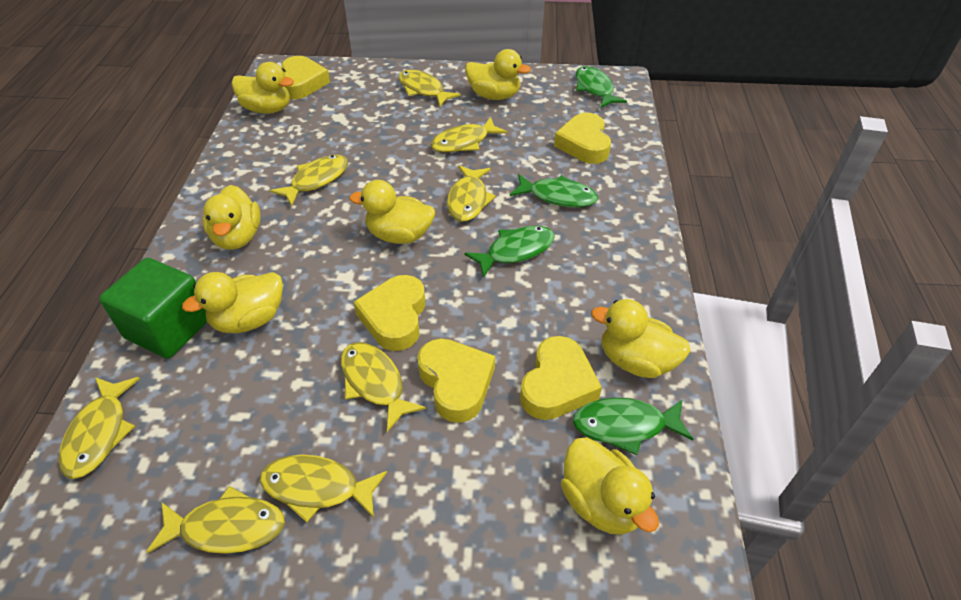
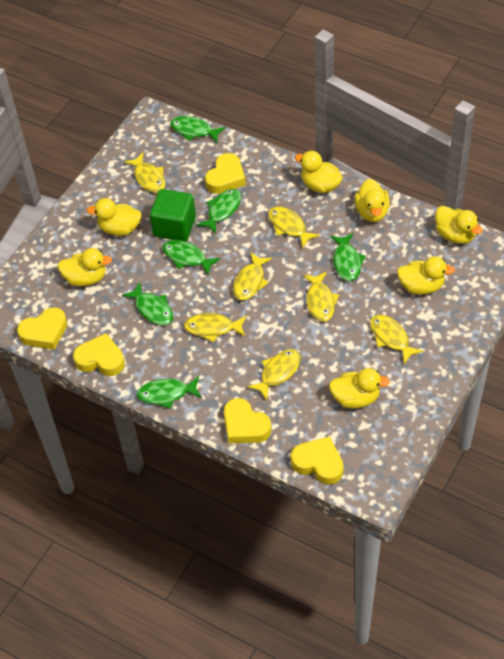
green fish: [464,226,555,278] [510,174,598,207] [573,398,693,455] [576,66,627,108] = 4 -> [122,282,173,325] [137,376,202,409] [162,240,220,275] [170,116,226,142] [197,189,241,234] [330,233,366,281] = 6
yellow fish: [59,377,140,479] [146,486,285,554] [260,455,387,522] [270,155,348,206] [341,342,426,432] [398,70,461,106] [430,117,507,152] [447,165,496,222] = 8 -> [124,153,165,193] [184,313,246,343] [233,252,272,301] [247,349,301,400] [268,206,320,248] [303,272,339,322] [370,314,424,364] = 7

